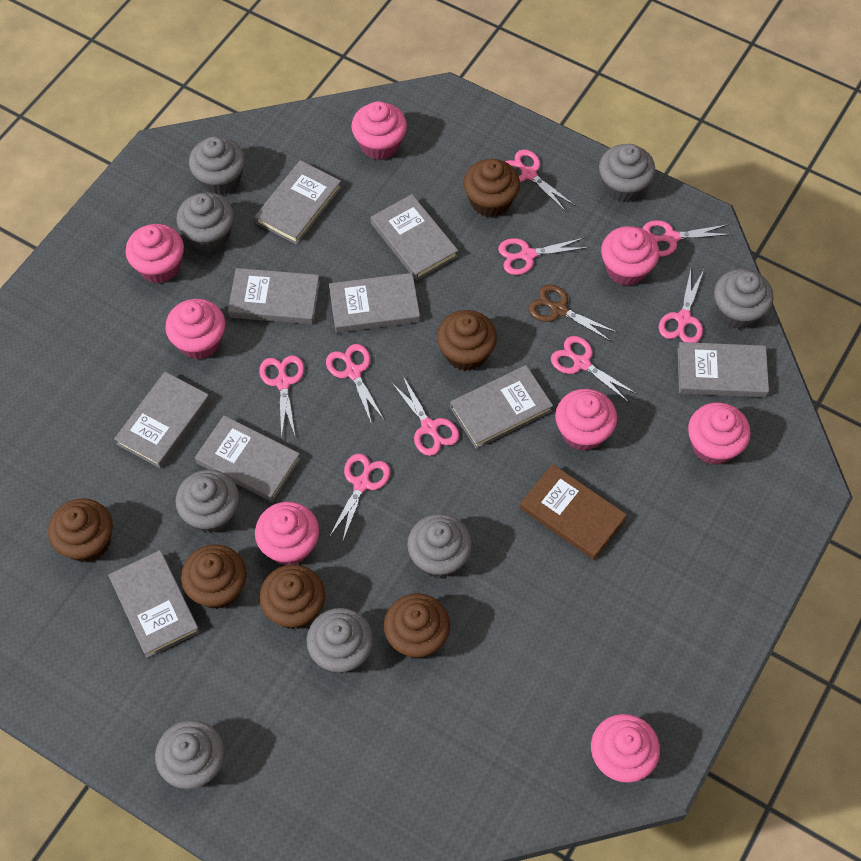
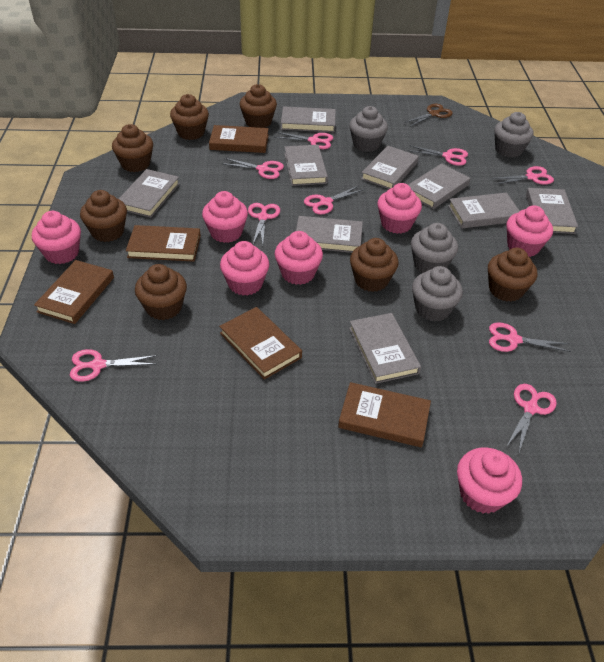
brown book: [520,464,627,560] = 1 -> [34,260,114,324] [126,225,201,262] [209,125,269,153] [219,307,302,379] [338,382,431,447] = 5
brown cupcake: [48,498,113,562] [181,544,247,609] [259,564,325,629] [384,593,450,658] [437,310,497,371] [463,159,520,218] = 6 -> [80,190,127,242] [112,124,153,172] [135,264,187,320] [170,94,209,140] [240,84,277,128] [350,238,399,292] [488,248,537,302] = 7
grey cupcake: [155,720,225,789] [175,470,239,533] [176,193,234,251] [189,136,245,195] [306,608,373,673] [407,514,472,578] [599,144,655,203] [714,269,774,329] = 8 -> [349,106,388,152] [411,223,458,273] [412,266,463,322] [494,112,534,158] = 4
pink cupcake: [125,224,184,283] [165,299,225,359] [255,502,319,565] [351,101,407,160] [555,389,617,451] [591,714,660,783] [601,226,659,286] [688,403,751,465] = 8 -> [32,211,81,264] [202,191,248,243] [220,241,269,296] [275,231,323,285] [377,183,422,234] [457,447,522,514] [507,205,553,257] = 7

